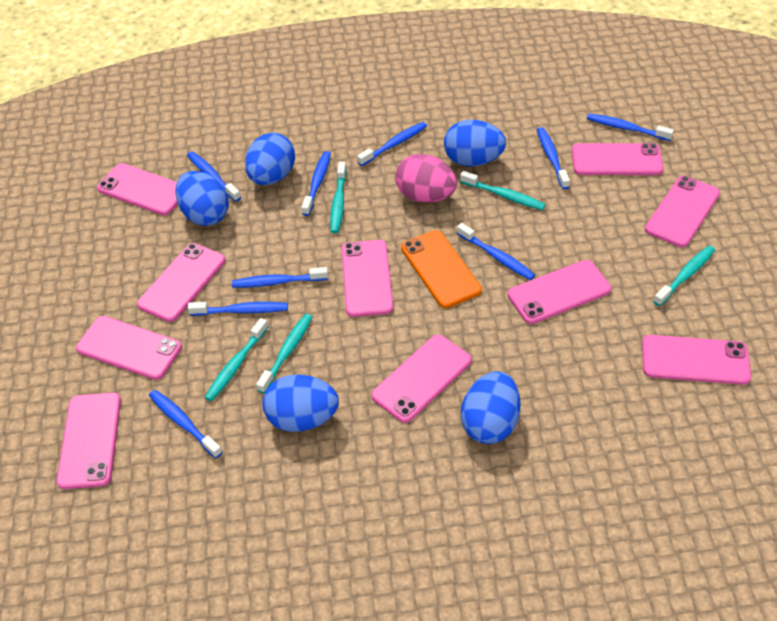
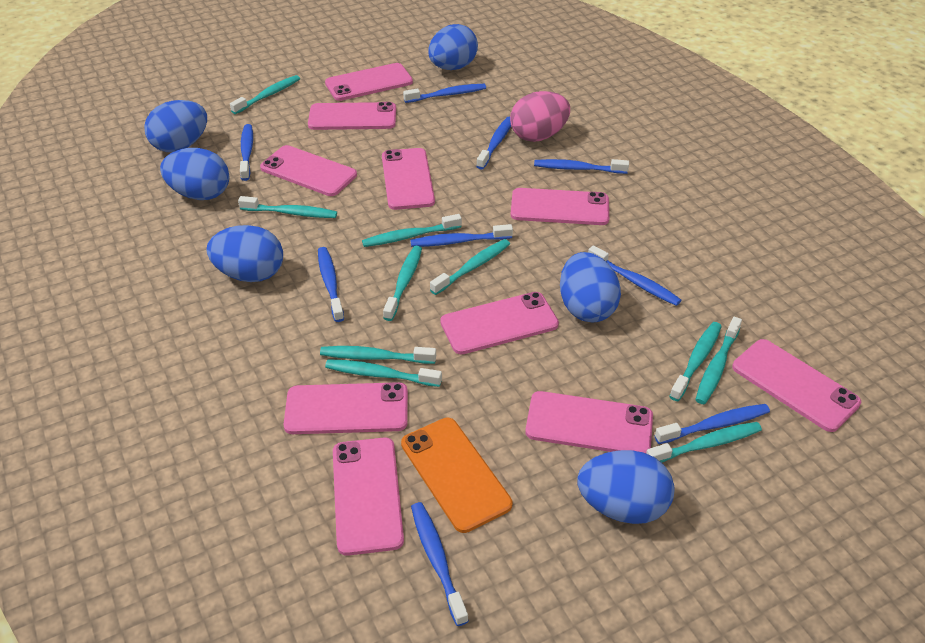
blue egg: [175,171,229,226] [245,133,295,185] [263,374,339,432] [444,120,506,166] [461,371,521,444] = 5 -> [144,100,207,152] [160,148,229,200] [207,225,283,282] [428,24,478,70] [560,252,621,322] [577,450,674,524] = 6
turquoise toothbrush: [204,318,268,401] [256,314,312,393] [330,162,347,233] [460,171,546,210] [653,246,715,306] = 5 -> [230,75,300,114] [238,196,337,218] [320,346,436,364] [325,359,442,387] [362,214,462,247] [383,246,422,321] [430,239,510,295] [646,422,762,463] [669,322,722,401] [695,317,742,404] = 10

